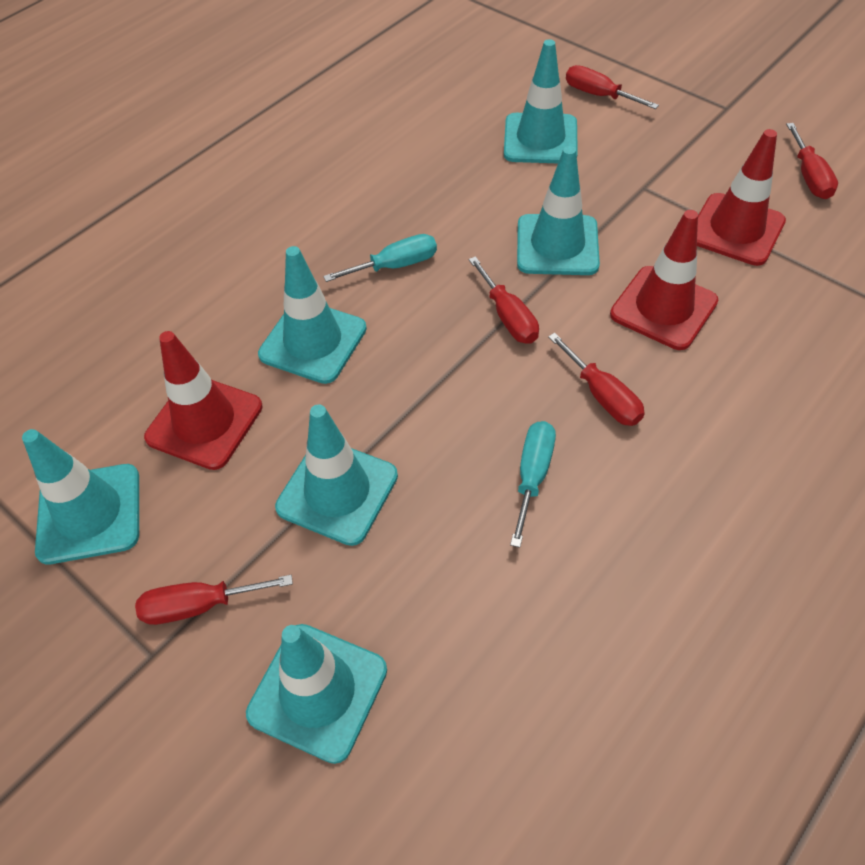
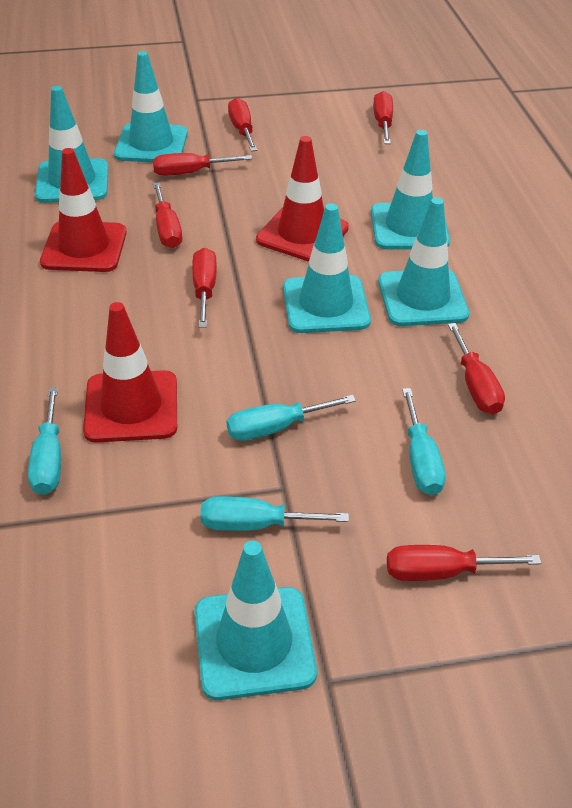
red screwdriver: [135,575,293,625] [469,256,539,344] [548,333,644,426] [566,65,659,109] [786,123,838,199] = 5 -> [153,153,252,176] [153,182,182,248] [192,248,217,328] [228,98,257,151] [373,91,393,144] [387,545,541,581] [448,323,505,415] = 7
turquoise screwdriver: [323,234,437,282] [510,421,556,548] = 2 -> [28,387,61,495] [200,496,349,531] [227,395,356,441] [402,388,445,495] = 4

